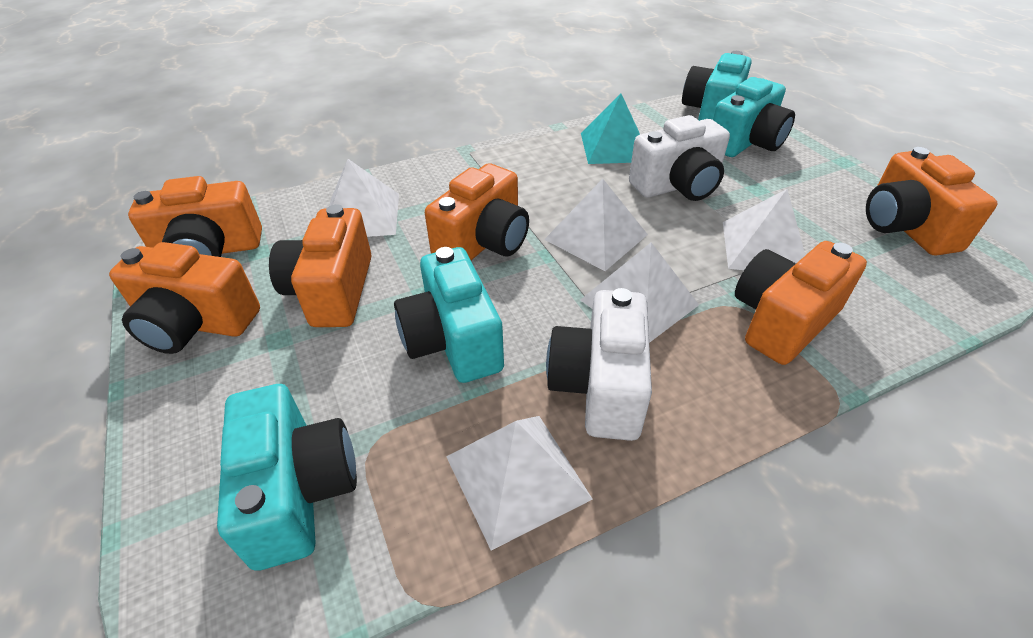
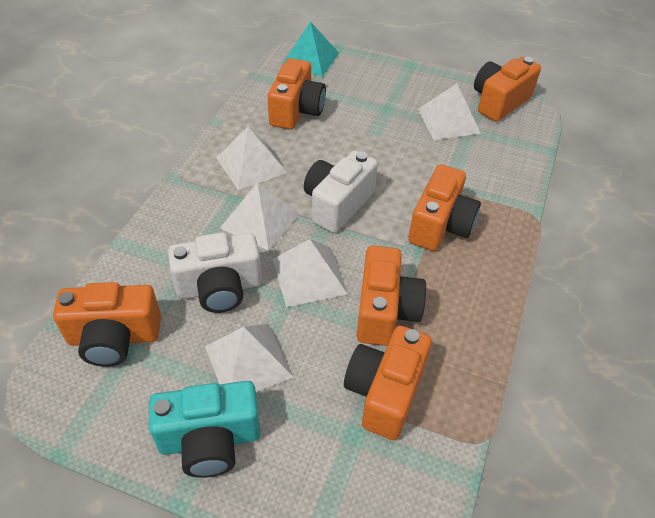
turquoise camera: [217,384,357,571] [394,247,504,383] [682,51,751,121] [713,77,795,157] = 4 -> [149,381,261,478] = 1

